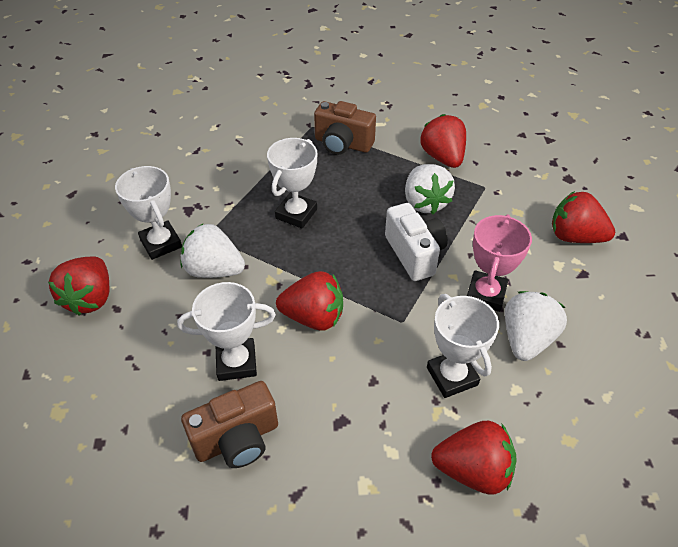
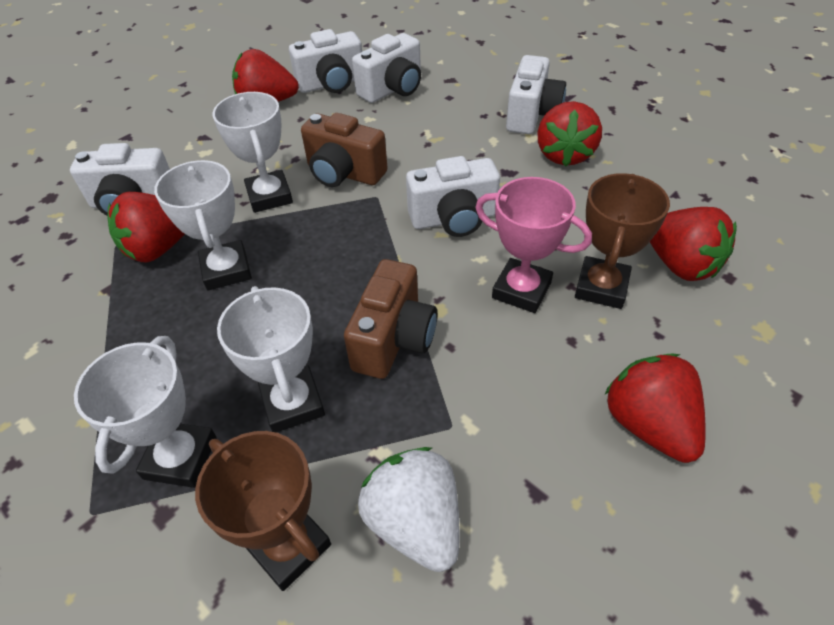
brown trophy: none = 0 -> [195,431,331,591] [575,173,670,309] = 2
white camera: [385,203,448,281] = 1 -> [70,143,170,216] [289,29,362,93] [352,33,421,103] [406,156,500,237] [506,55,566,134] = 5
white strawberry: [180,224,245,278] [405,164,455,214] [505,291,567,361] = 3 -> [358,447,459,572] = 1

